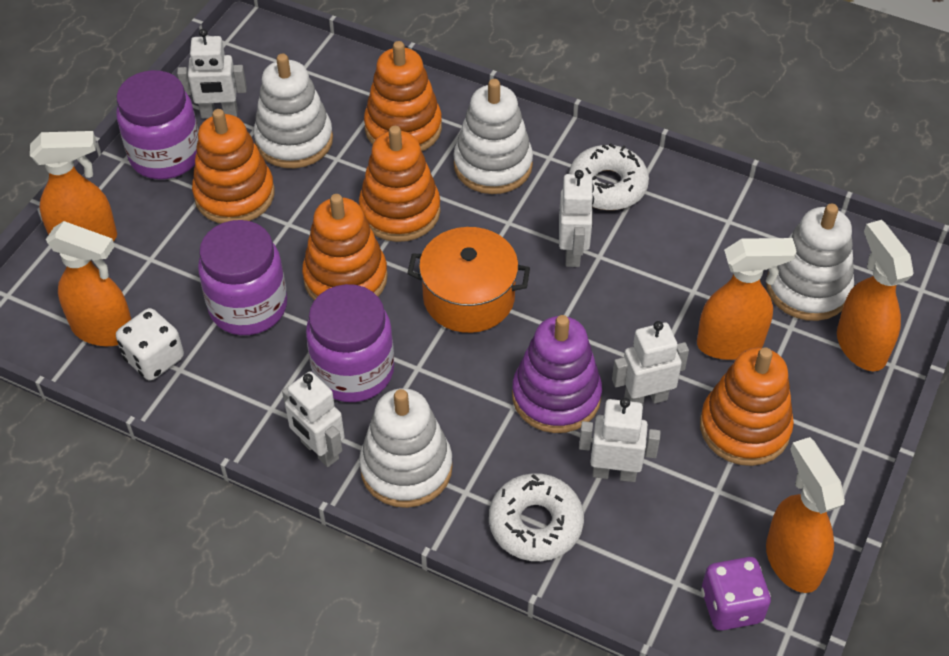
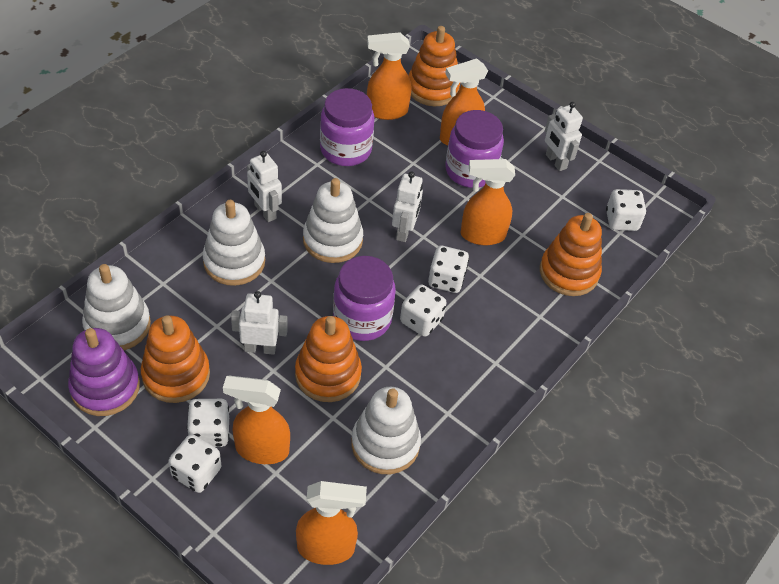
orange pot: [407,227,530,333] = 1 -> none = 0
orange stacking toy: [192,109,275,224] [302,194,388,300] [359,126,441,242] [364,41,442,151] [700,347,794,466] = 5 -> [141,315,210,403] [295,316,362,402] [408,26,460,106] [540,213,602,296] = 4
purple dice: [701,557,771,631] = 1 -> none = 0
white dice: [116,308,184,381] = 1 -> [168,434,221,493] [187,399,229,447] [400,285,446,337] [428,246,469,293] [606,189,646,231] = 5
white donut: [489,473,584,561] [569,143,649,210] = 2 -> none = 0
white robot: [177,29,247,119] [282,371,345,467] [559,170,594,267] [579,398,661,482] [612,321,689,406] = 5 -> [231,291,288,355] [247,151,282,222] [392,171,423,242] [545,102,583,171] = 4

